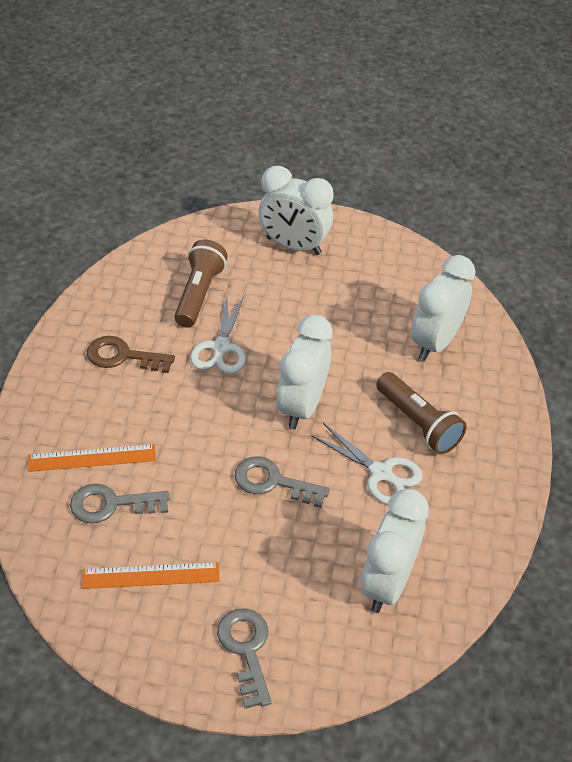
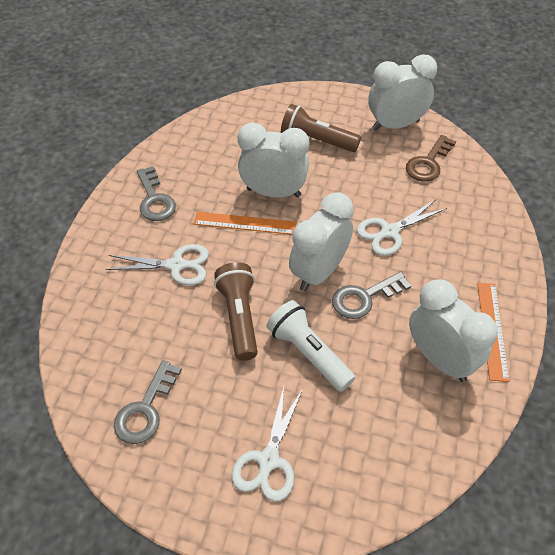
white flashlight: none = 0 -> [266,300,355,392] = 1
white scissors: [190,296,246,374] [311,423,423,504] = 2 -> [106,244,209,286] [232,387,303,502] [357,200,447,256] = 3

